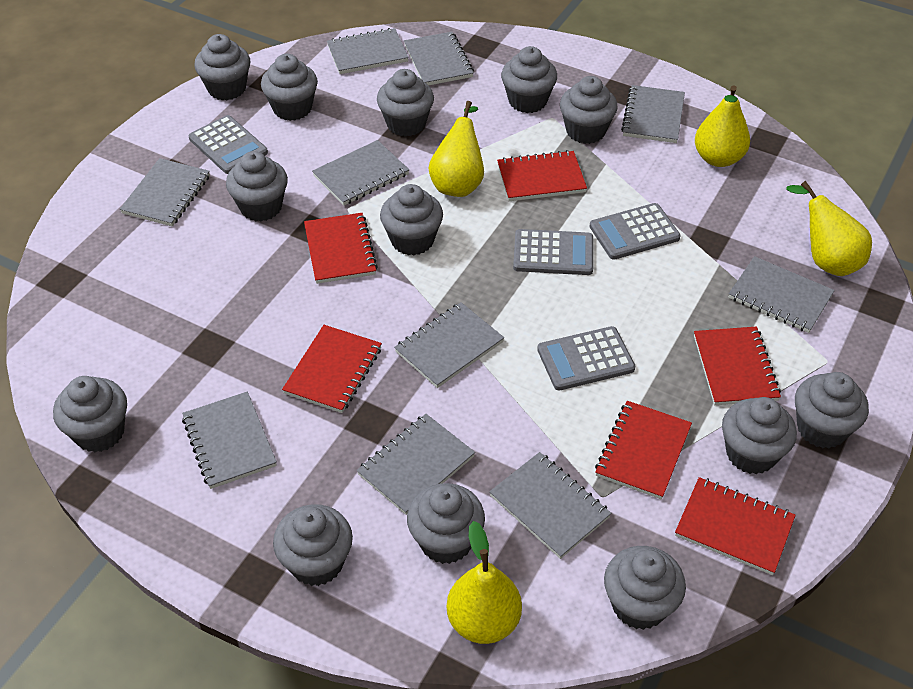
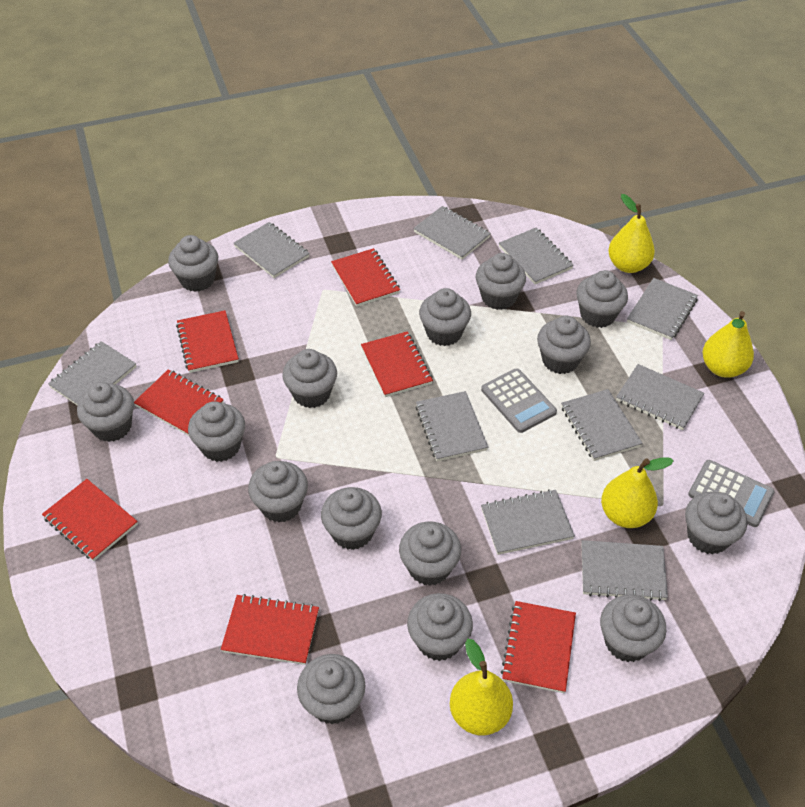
grey calculator: [189,115,268,174] [513,229,593,275] [537,326,635,390] [589,203,680,260] = 4 -> [481,368,557,433] [688,460,775,527] = 2
grey cupcake: [53,376,127,452] [195,34,250,100] [226,151,288,221] [261,54,318,121] [273,504,353,586] [377,69,434,137] [380,184,443,255] [407,483,485,564] [501,46,557,113] [560,76,618,144] [604,546,686,630] [722,397,797,474] [795,372,869,448] = 13 -> [77,382,134,442] [168,235,218,292] [188,401,245,462] [248,461,308,523] [282,349,337,408] [297,654,366,725] [321,487,382,550] [399,521,461,586] [407,593,473,661] [419,288,471,346] [476,253,526,310] [537,316,591,374] [576,270,628,328] [600,594,666,662] [685,491,747,555] = 15
red notebook: [282,325,382,413] [304,213,378,284] [497,150,587,201] [595,401,692,499] [675,477,796,575] [694,326,781,405] = 6 -> [42,479,138,561] [134,369,224,436] [176,310,239,373] [221,594,319,665] [331,248,400,307] [361,331,433,397] [501,601,576,693] = 7

